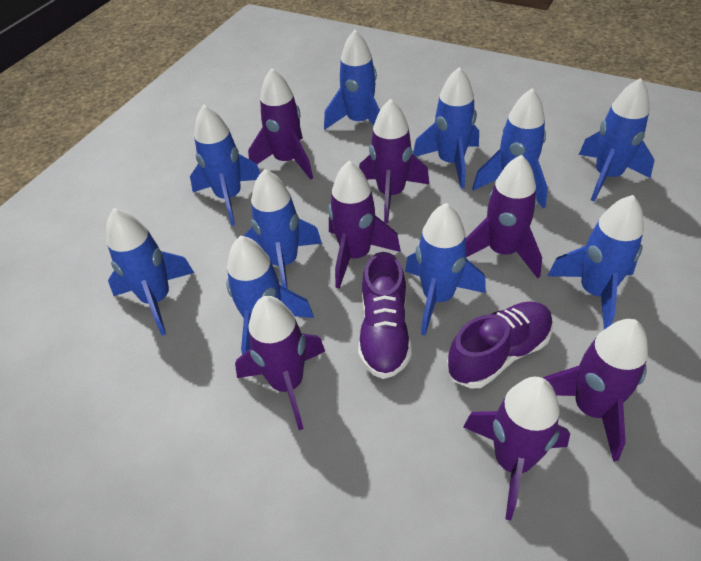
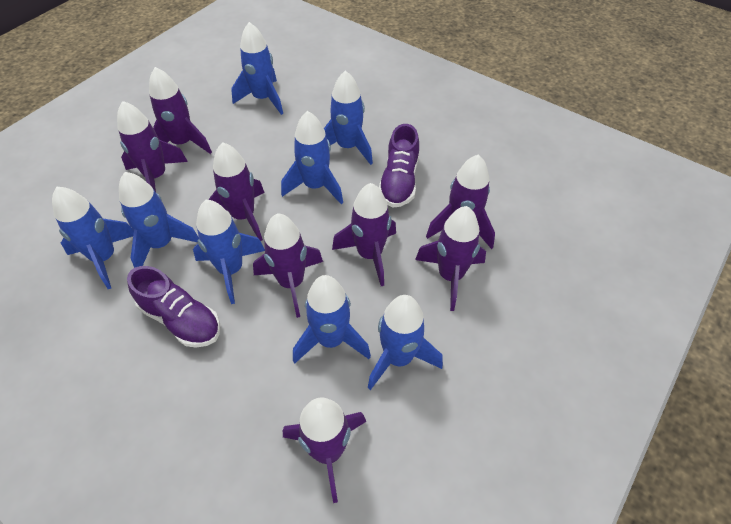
blue rocket: [106,208,194,336] [190,105,261,226] [226,236,314,355] [244,169,322,289] [324,30,380,130] [405,203,486,336] [413,67,479,189] [472,88,548,208] [547,195,644,329] [579,78,655,201] = 10 -> [52,186,134,289] [119,172,199,268] [193,200,265,304] [231,22,283,115] [281,111,343,204] [293,275,371,364] [324,70,373,165] [368,295,443,390] = 8
purple rocket: [235,296,325,430] [248,68,313,180] [328,161,401,289] [359,99,429,223] [464,377,570,521] [465,155,542,278] [543,319,648,462] = 7 -> [117,101,188,192] [149,67,212,154] [208,142,265,241] [253,213,323,318] [283,397,366,503] [332,183,396,286] [415,206,486,311] [426,155,495,249] = 8

